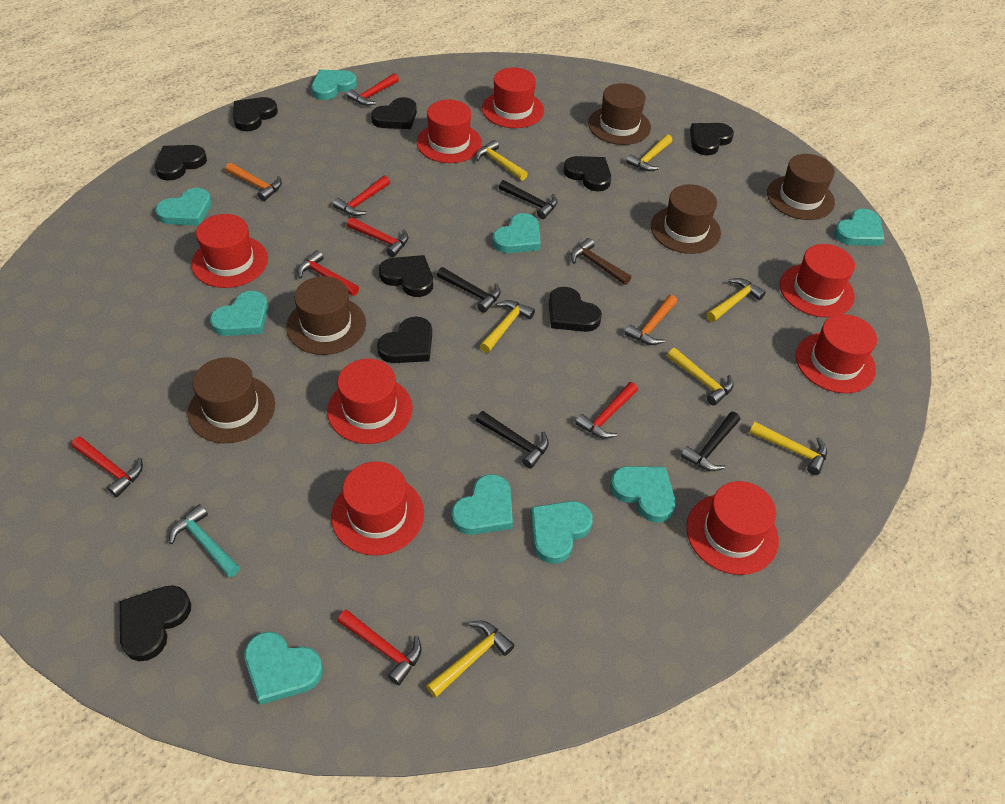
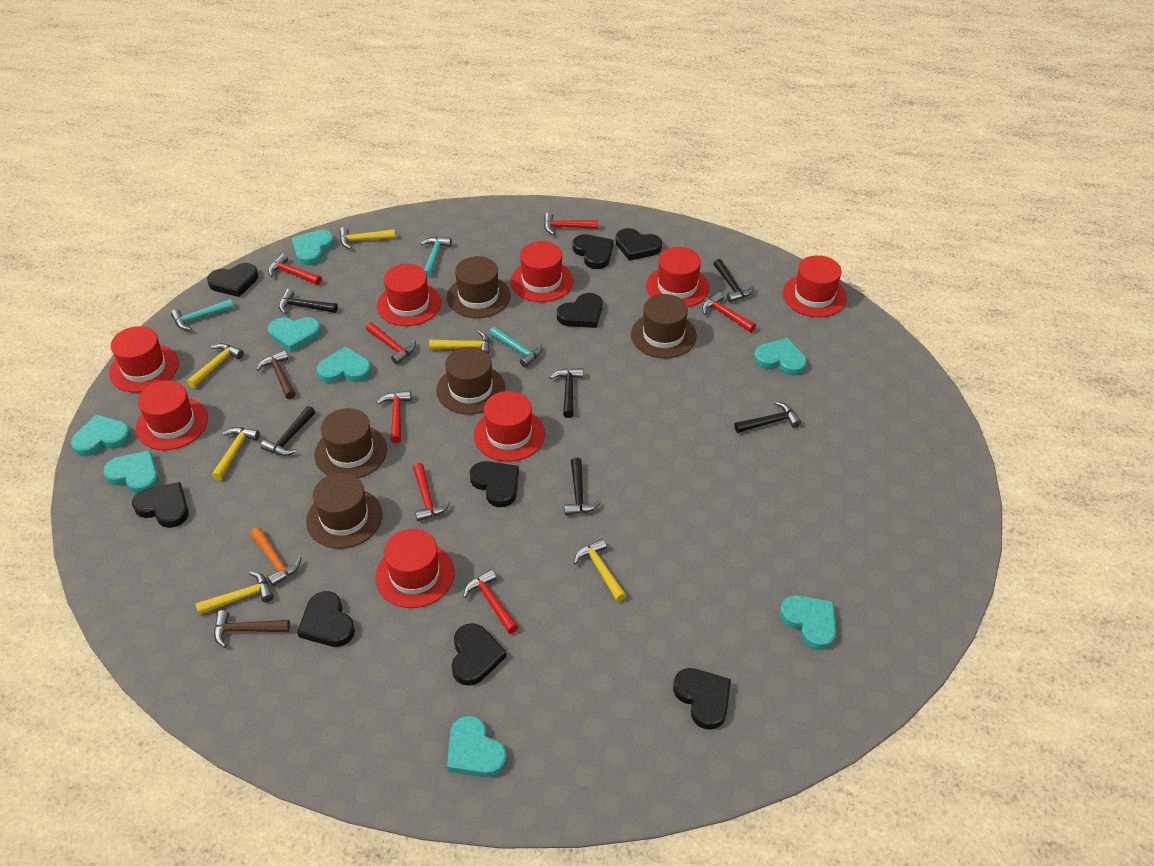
black hammer: [437,267,501,313] [476,411,549,469] [499,180,558,219] [681,412,740,471] = 4 -> [261,406,315,456] [279,289,338,314] [550,368,583,418] [564,458,601,515] [714,259,754,303] [734,402,801,433] = 6
brown hammer: [571,238,631,285] = 1 -> [214,610,290,648] [257,350,296,399] = 2
orange hammer: [225,163,282,201] [625,295,677,345] = 2 -> [250,527,302,586] = 1
turquoise hammer: [169,504,240,577] = 1 -> [171,299,234,330] [420,237,452,278] [489,326,542,368] = 3
turquoise heart: [155,188,212,226] [210,291,268,336] [244,632,323,705] [311,69,357,100] [451,474,513,535] [492,213,541,253] [531,501,593,564] [610,466,676,523] [834,209,885,246] = 9 -> [71,414,131,456] [103,450,159,494] [268,317,321,352] [292,230,335,265] [317,346,372,383] [447,716,507,777] [754,338,807,376] [779,595,836,650] = 8
yellow hammer: [426,621,515,698] [476,140,528,181] [480,300,535,353] [626,134,672,171] [667,348,734,406] [707,278,766,322] [749,422,827,475] = 7 -> [187,343,244,388] [195,571,273,615] [211,427,260,480] [340,227,396,249] [429,331,490,354] [574,539,627,602] = 6

